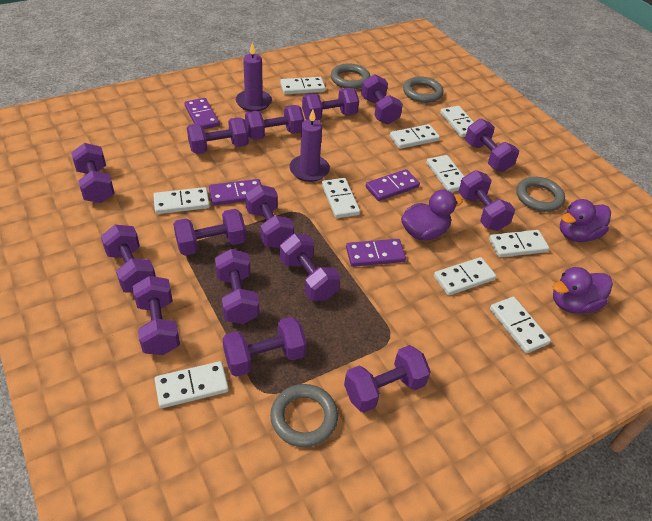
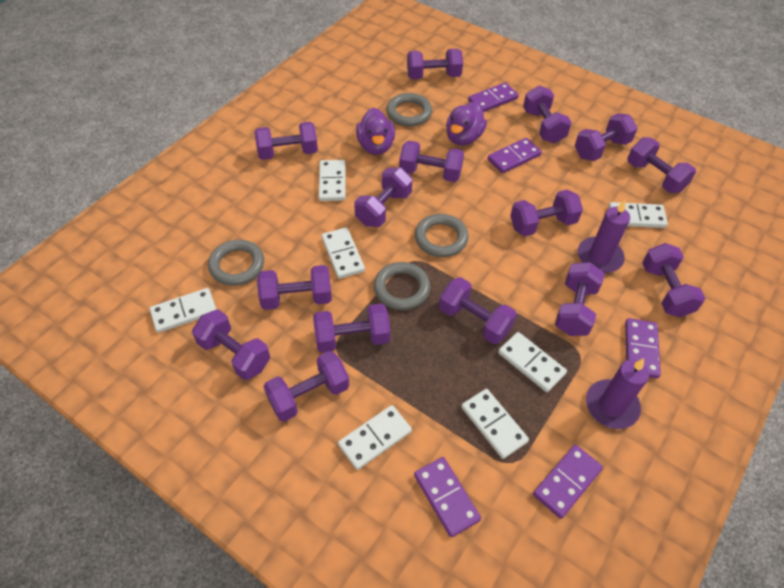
purple domino: [185,98,220,129] [209,179,261,206] [346,239,406,267] [366,169,420,201] = 4 -> [414,457,481,537] [468,82,519,112] [488,138,542,173] [533,445,603,519] [625,318,661,378] = 5
purple duck: [401,190,463,240] [553,267,613,314] [560,199,611,242] = 3 -> [356,108,395,155] [446,101,487,146] = 2
white domino: [153,187,210,214] [155,361,229,408] [280,77,326,94] [322,178,360,218] [390,124,440,149] [426,155,465,192] [434,257,496,295] [440,106,474,138] [489,230,549,257] [490,297,551,353] = 10 -> [150,288,217,333] [319,160,346,201] [322,227,365,279] [338,405,412,470] [461,389,529,459] [498,332,567,392] [609,202,668,228] = 7

